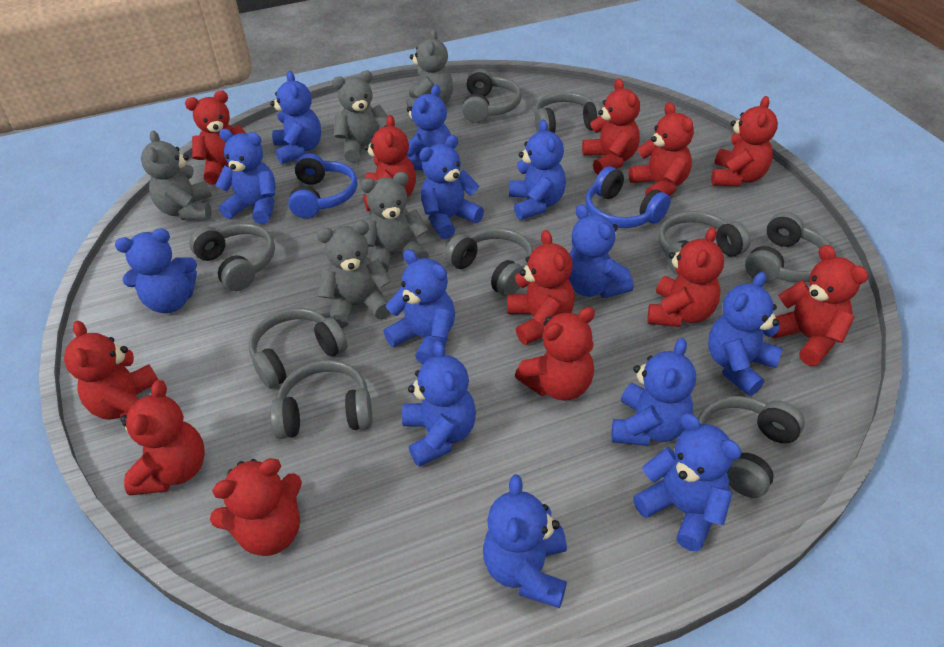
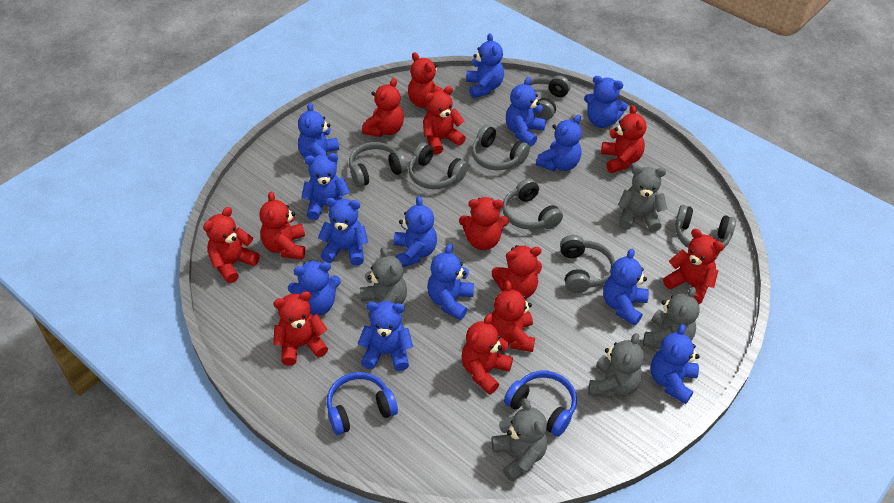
grey headphones: [189,223,275,291] [249,308,348,389] [270,360,372,439] [445,228,533,297] [462,69,522,123] [534,92,603,133] [658,211,750,276] [698,396,805,498] [745,212,832,282] = 9 -> [349,142,407,187] [408,142,468,189] [472,125,530,170] [502,178,563,230] [523,75,570,120] [560,235,615,293] [675,205,736,248] = 7

